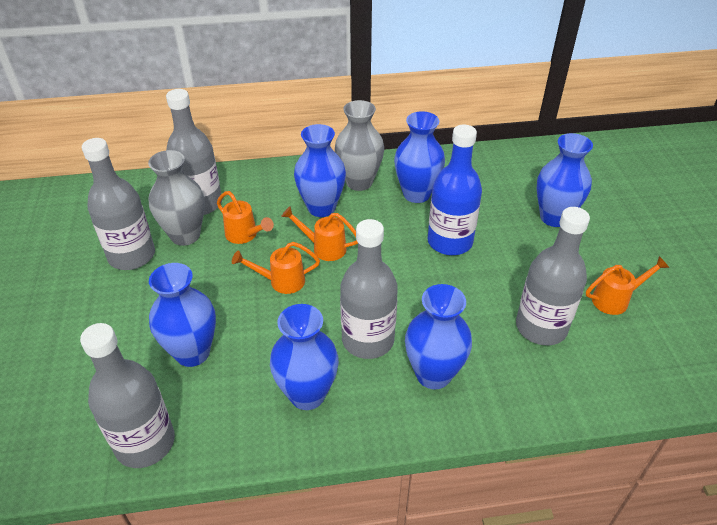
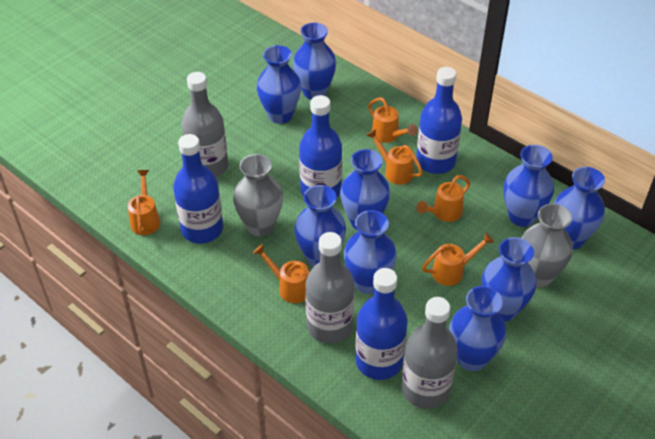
blue bottle: [428,125,482,255] = 1 -> [173,134,223,244] [299,95,342,197] [355,268,407,380] [416,67,462,174] = 4
blue vase: [149,263,216,367] [270,304,339,410] [294,124,346,217] [394,111,445,203] [405,284,472,390] [537,133,593,227] = 6 -> [257,45,301,124] [293,23,336,100] [294,185,346,267] [340,149,390,230] [344,210,397,294] [449,286,506,371] [482,237,536,322] [504,145,554,227] [554,167,605,249] = 9
grey bottle: [80,323,175,468] [82,138,155,270] [166,89,222,215] [340,219,398,359] [516,207,590,345] = 5 -> [182,72,228,177] [305,232,355,344] [402,297,458,409] = 3
orange watering can: [217,191,274,244] [232,242,320,294] [281,206,358,261] [586,256,669,315] = 4 -> [128,170,160,235] [253,244,310,303] [366,129,423,185] [368,97,417,143] [416,175,470,222] [422,232,494,286] = 6

